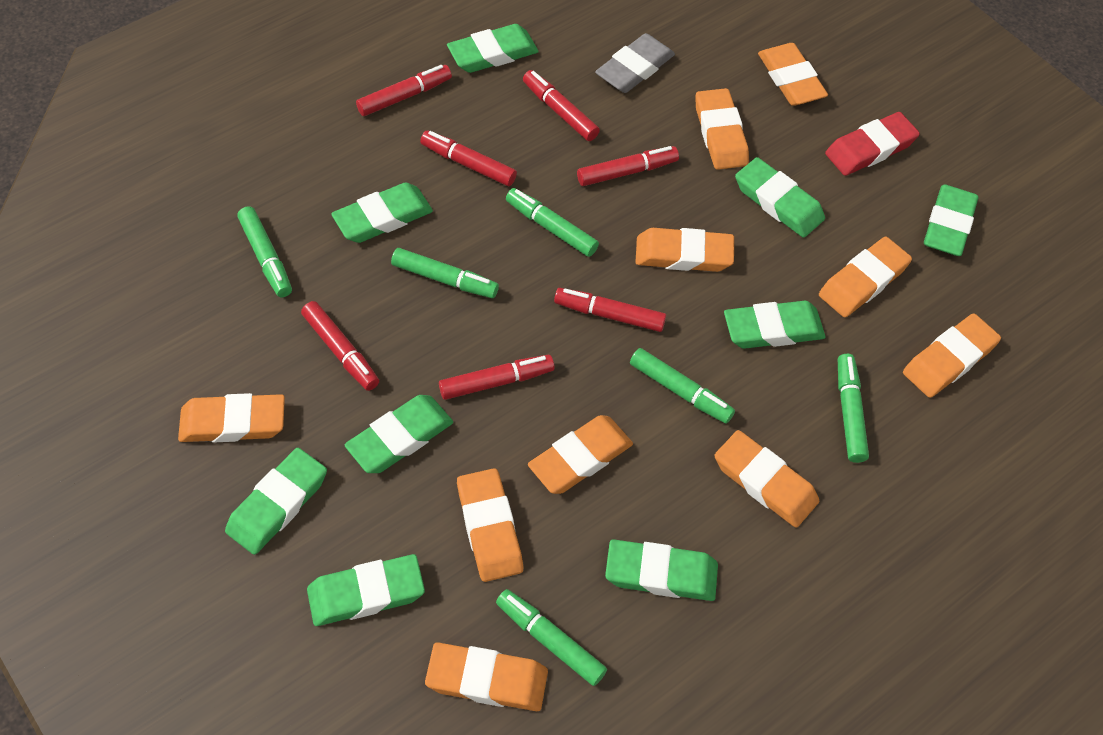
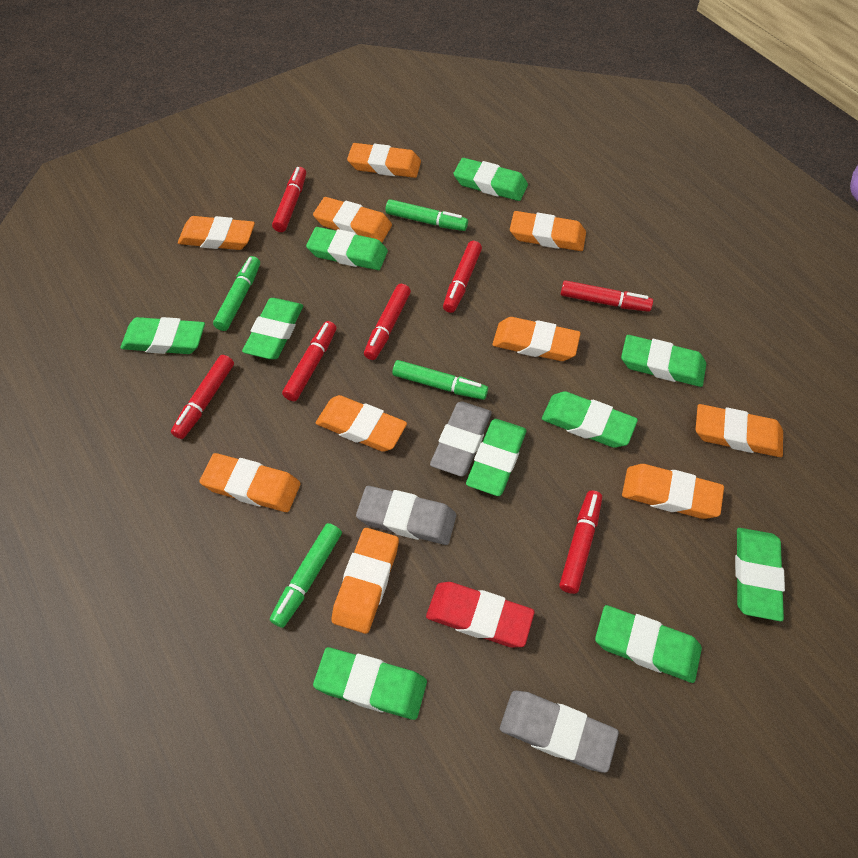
green eraser: [225,448,327,555] [307,554,425,626] [331,182,433,243] [344,395,453,473] [447,24,539,73] [605,539,718,601] [724,301,825,349] [735,157,825,238] [924,184,978,256] = 9 -> [121,317,205,354] [242,298,303,359] [306,227,388,270] [313,647,427,720] [453,158,528,201] [466,419,527,496] [542,391,638,448] [595,605,702,683] [621,335,706,387] [735,528,785,621] = 10
green marker: [237,206,292,297] [391,248,499,298] [496,589,607,686] [506,188,599,257] [630,348,735,423] [838,354,869,463] = 6 -> [213,256,260,331] [270,523,342,628] [385,199,468,231] [393,360,488,400] = 4
grey eraser: [595,33,675,93] = 1 -> [356,486,456,545] [430,401,492,477] [500,691,619,773] = 3

